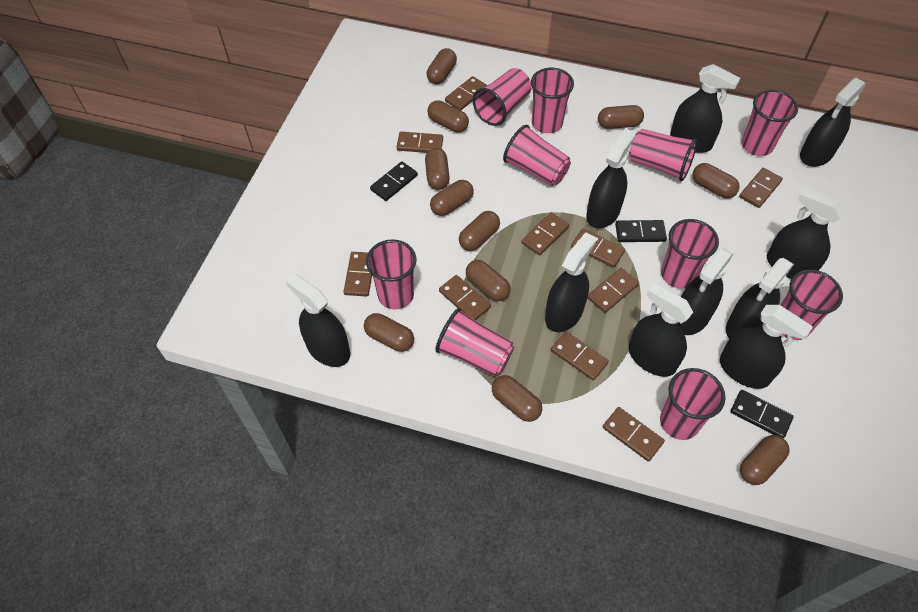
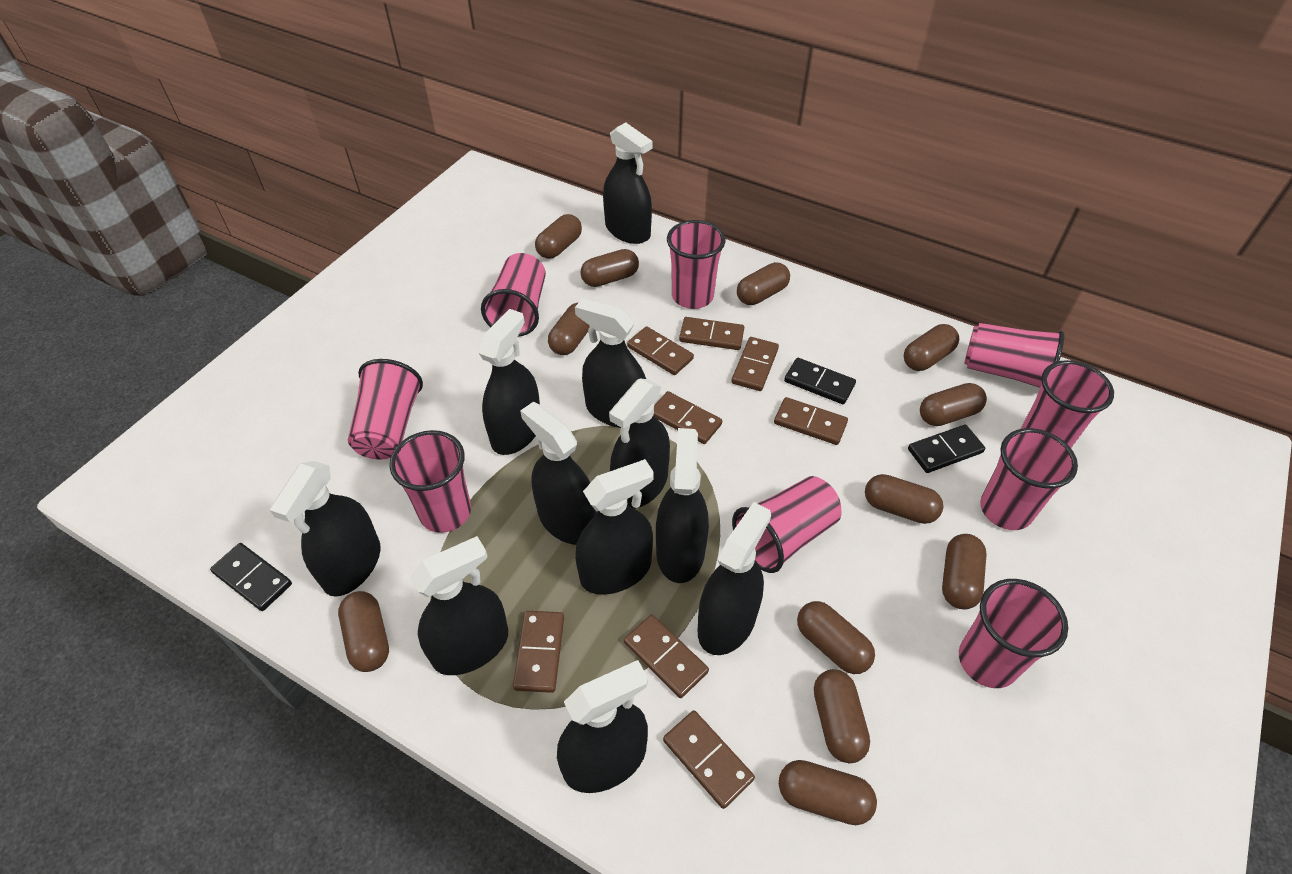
black spray bottle: [286,274,350,367] [545,232,596,332] [586,128,635,228] [629,283,693,377] [670,64,740,153] [680,248,733,335] [720,305,813,389] [726,258,794,339] [767,188,844,279] [800,78,866,167] = 10 -> [270,461,381,597] [410,536,508,675] [479,309,540,455] [520,402,597,545] [557,660,648,793] [575,298,646,428] [575,459,654,595] [603,122,652,244] [609,378,670,509] [656,428,709,583] [698,502,771,655] = 11
brown capsule: [364,313,414,352] [425,148,450,190] [427,48,457,84] [427,100,469,133] [430,180,474,216] [459,211,500,251] [466,260,511,301] [492,375,542,422] [598,105,644,129] [692,163,740,198] [740,435,790,485] = 11 -> [338,591,389,672] [535,214,582,259] [548,303,590,355] [581,249,639,287] [737,262,790,305] [779,760,877,825] [797,601,875,674] [814,669,870,763] [865,474,944,524] [904,324,959,371] [920,383,987,426] [942,534,987,609] = 12
brown domino: [343,252,372,297] [396,132,443,153] [439,275,491,321] [445,76,488,110] [522,212,569,255] [551,332,609,380] [571,228,625,268] [588,268,639,313] [603,407,665,462] [739,168,783,208] = 10 -> [513,611,564,693] [624,615,709,698] [627,326,694,375] [653,391,722,444] [663,710,755,809] [679,317,744,350] [731,337,779,391] [774,397,848,445] = 8
pink cup: [366,239,417,309] [435,308,514,377] [472,68,532,126] [503,125,571,186] [531,68,574,133] [629,129,698,181] [660,368,725,440] [661,219,719,289] [742,90,798,156] [781,270,843,340] = 10 -> [348,359,423,460] [390,430,471,533] [481,253,546,337] [667,220,726,309] [732,476,842,573] [959,579,1068,688] [964,323,1064,388] [980,428,1078,530] [1021,360,1114,448] = 9

